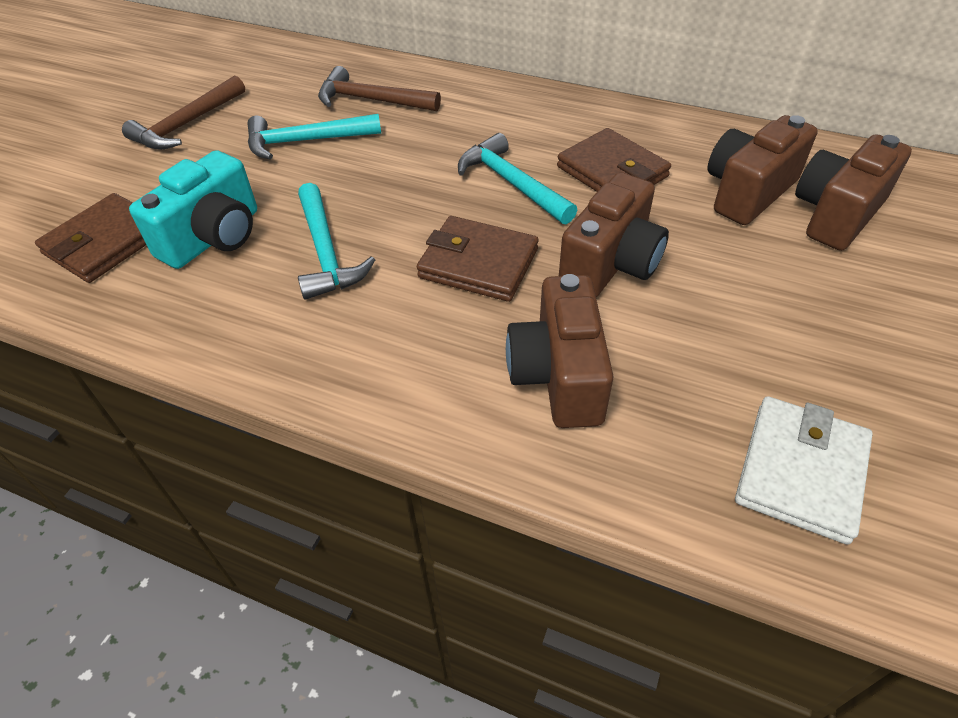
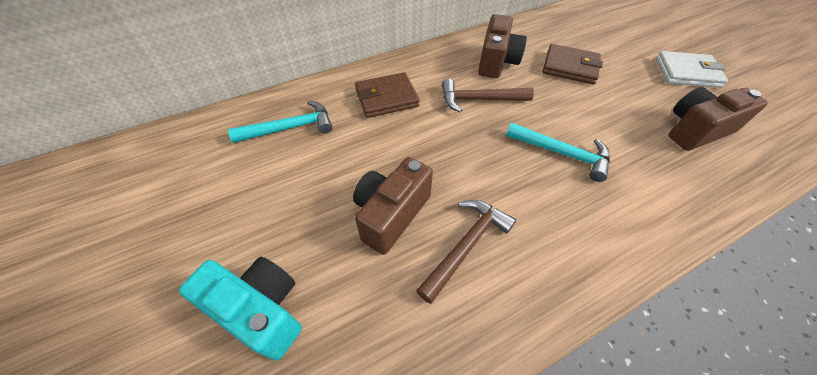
brown camera: [506,274,614,428] [559,172,669,297] [708,115,818,225] [795,134,912,251] = 4 -> [353,157,433,255] [478,14,527,78] [668,87,768,151] = 3
brown wallet: [35,193,146,283] [417,216,538,302] [557,128,671,192] = 3 -> [355,72,420,118] [542,44,603,84] = 2
turquoise hammer: [247,114,381,160] [298,183,375,300] [458,133,577,224] = 3 -> [228,100,332,143] [506,123,610,182] = 2

